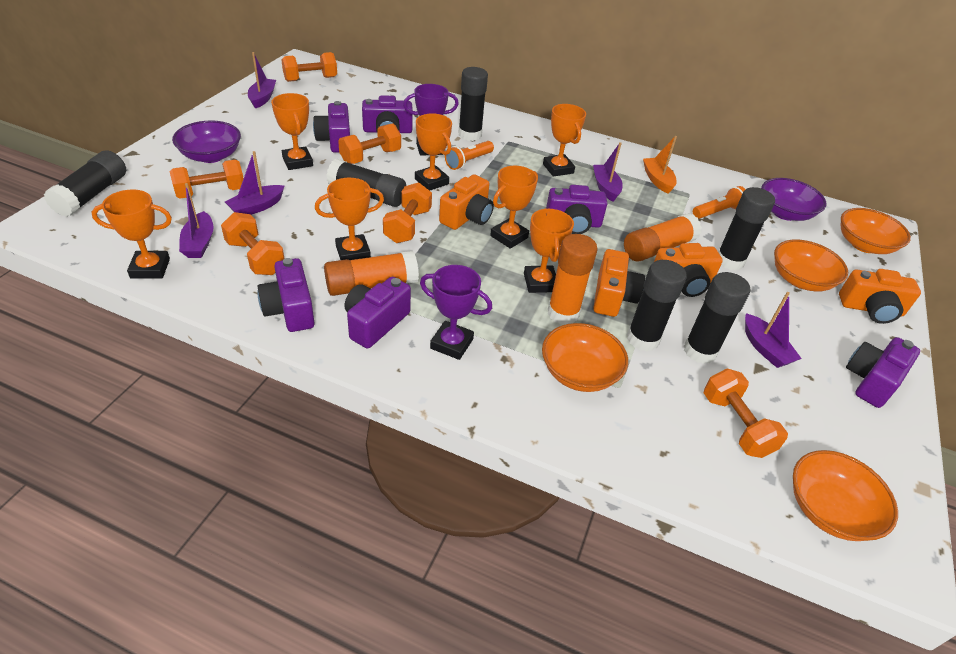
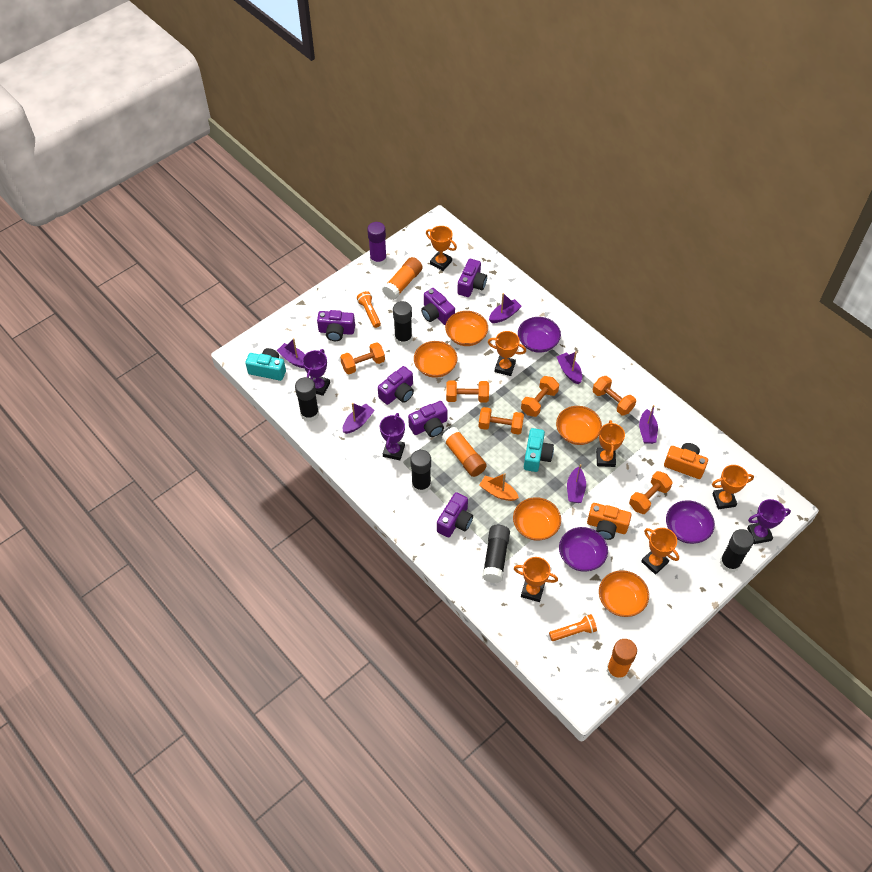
black glue stick: [44,150,126,217] [326,159,406,207] [458,67,488,141] [627,260,687,351] [684,272,750,364] [718,187,775,270] = 6 -> [295,377,319,422] [393,301,412,346] [410,450,431,494] [482,525,510,583] [720,529,754,573] = 5
orange bowl: [542,323,628,392] [774,239,848,292] [793,450,898,541] [841,208,911,254] = 4 -> [414,341,457,378] [445,311,488,346] [513,497,561,541] [556,406,602,445] [599,570,649,617] = 5
orange camera: [439,175,494,230] [593,249,645,317] [654,243,723,297] [839,269,921,324] = 4 -> [587,503,632,540] [664,443,708,479] = 2
orange trophy: [92,189,172,279] [271,93,313,170] [315,178,384,260] [415,113,452,191] [490,166,538,249] [524,208,574,293] [543,104,586,177] = 7 -> [426,226,457,271] [488,331,526,376] [514,557,558,602] [596,420,625,467] [641,528,679,575] [712,465,754,509] = 6
purple boat: [179,183,214,258] [225,151,284,215] [248,52,276,108] [593,142,623,202] [745,292,802,368] = 5 -> [277,338,305,368] [343,403,375,434] [489,293,522,323] [556,351,582,384] [567,464,586,503] [639,405,658,444] = 6
purple bowl: [172,120,241,163] [761,178,827,221] = 2 -> [518,317,561,353] [559,527,608,572] [666,500,715,544] = 3
purple glue stick: none = 0 -> [367,222,387,266] = 1
purple trophy: [403,84,459,156] [420,265,492,360] = 2 -> [302,349,330,396] [380,413,405,460] [747,499,791,544] = 3
turquoise camera: none = 0 -> [245,348,286,381] [524,428,554,472] = 2

